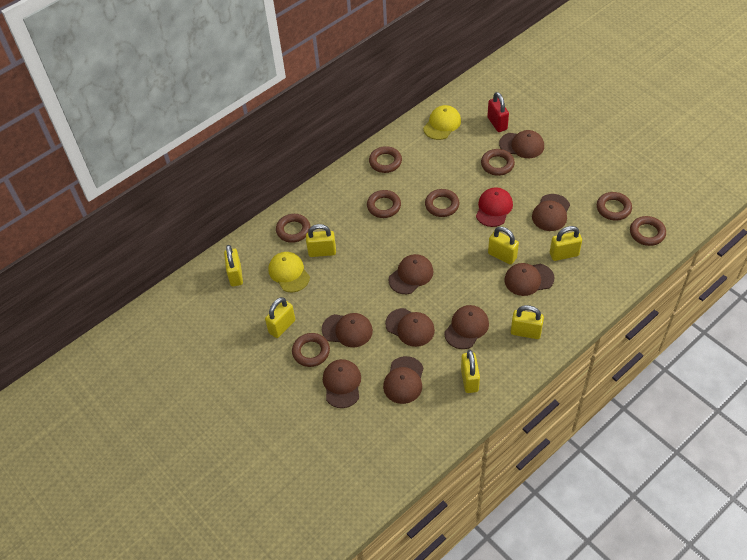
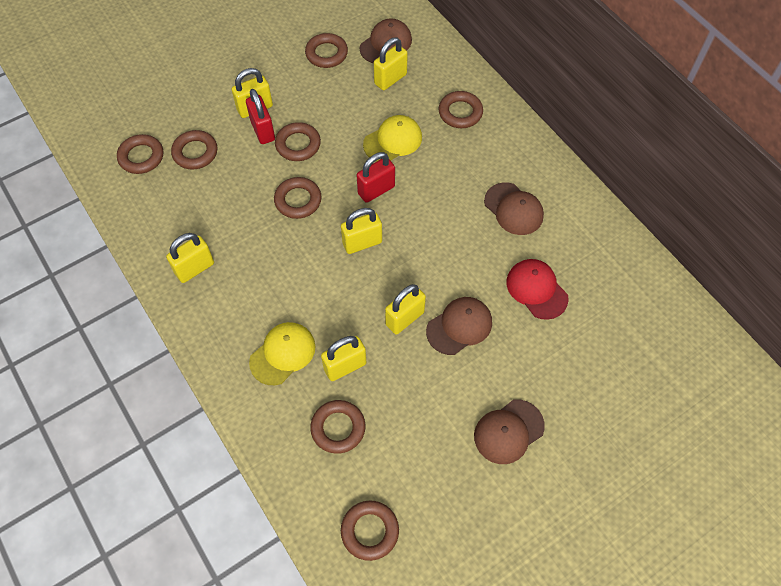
brown cap: [322,313,373,347] [323,359,361,408] [383,356,424,404] [385,308,435,347] [388,254,433,294] [444,305,489,349] [499,130,544,158] [504,263,555,296] [532,194,570,231] = 9 -> [360,18,412,63] [426,297,492,355] [474,399,545,464] [484,183,544,235] = 4
red padlock: [487,92,509,132] = 1 -> [246,89,275,144] [357,152,395,203] = 2
yellow padlock: [224,245,243,286] [265,297,295,338] [306,224,336,257] [461,350,480,393] [488,227,519,265] [511,305,544,339] [550,226,582,261] = 7 -> [166,233,214,283] [232,68,273,118] [321,336,366,381] [341,208,382,254] [374,38,408,90] [385,284,426,334] = 6

